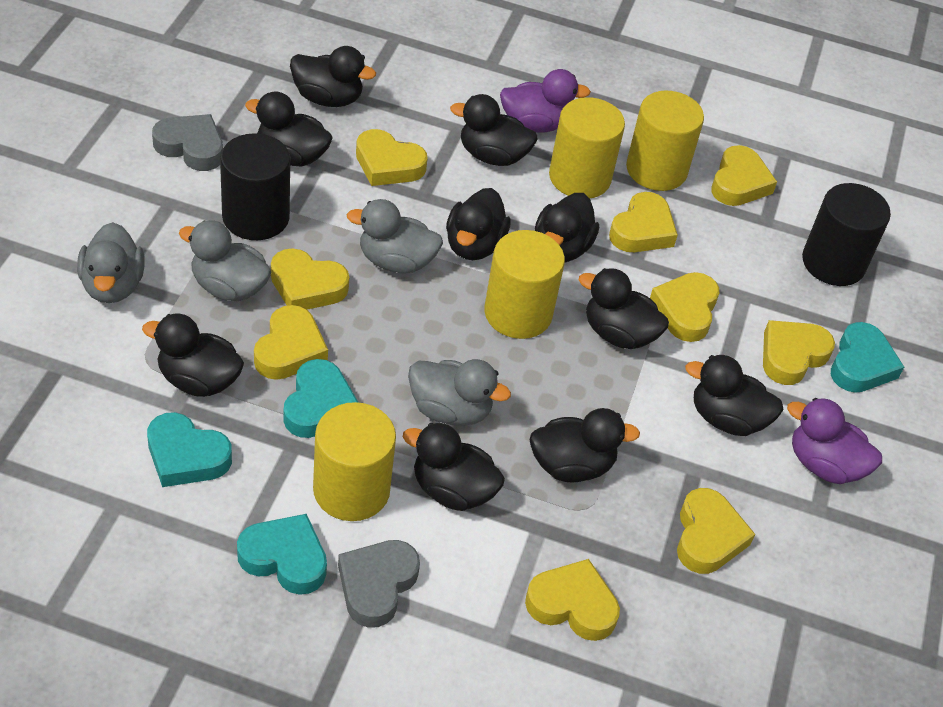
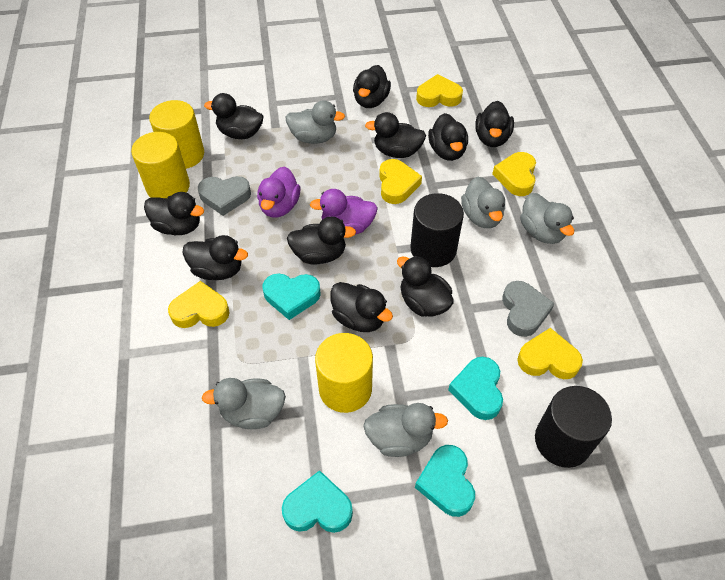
grey duck: [77,222,145,303] [179,220,271,301] [347,199,443,274] [408,359,511,426] = 4 -> [202,378,286,429] [286,100,345,144] [363,403,448,457] [461,176,505,228] [520,193,574,244] = 5
yellow cylinder: [313,402,396,521] [484,230,565,339] [549,97,625,198] [626,91,704,191] = 4 -> [131,132,190,198] [149,100,204,169] [315,333,373,413] = 3
yellow heart: [254,305,328,380] [271,248,349,310] [356,129,428,186] [525,559,620,641] [609,192,678,252] [650,272,719,342] [677,488,755,574] [711,145,777,206] [763,320,835,385] = 9 -> [168,281,230,328] [379,159,422,204] [416,74,463,107] [492,152,536,196] [517,328,583,379] = 5

